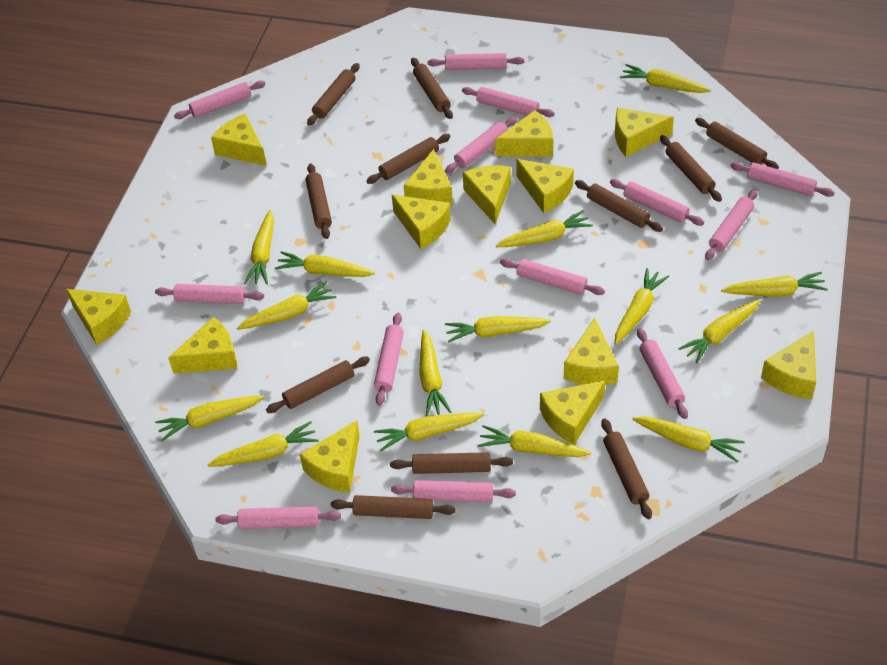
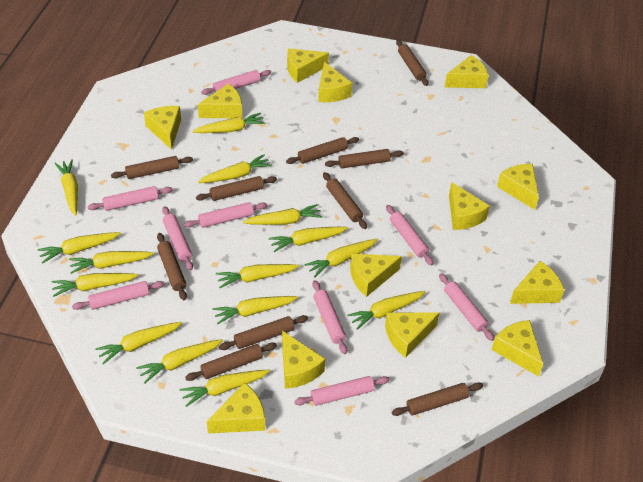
brown rolling pin: [266,357,370,413] [305,164,332,239] [307,63,360,126] [331,495,456,519] [366,134,451,184] [390,452,513,474] [411,58,453,119] [575,180,663,232] [601,418,652,519] [660,135,722,202] [695,118,779,169] = 11 -> [111,156,193,179] [157,233,187,300] [185,343,277,381] [196,176,277,201] [219,315,308,350] [286,137,359,164] [323,172,367,229] [325,149,404,168] [392,382,483,416] [396,40,428,86] = 10
pink rolling pin: [155,284,264,304] [174,81,265,119] [215,506,341,529] [374,313,404,406] [391,480,516,503] [428,53,524,70] [445,117,517,173] [462,87,555,117] [500,259,605,295] [610,179,704,225] [637,328,688,419] [705,189,758,260] [730,162,835,197] = 13 -> [72,281,165,310] [88,186,173,211] [162,206,193,270] [184,202,267,228] [201,70,271,95] [294,376,390,406] [313,280,347,354] [386,205,434,266] [439,273,494,341] = 9

